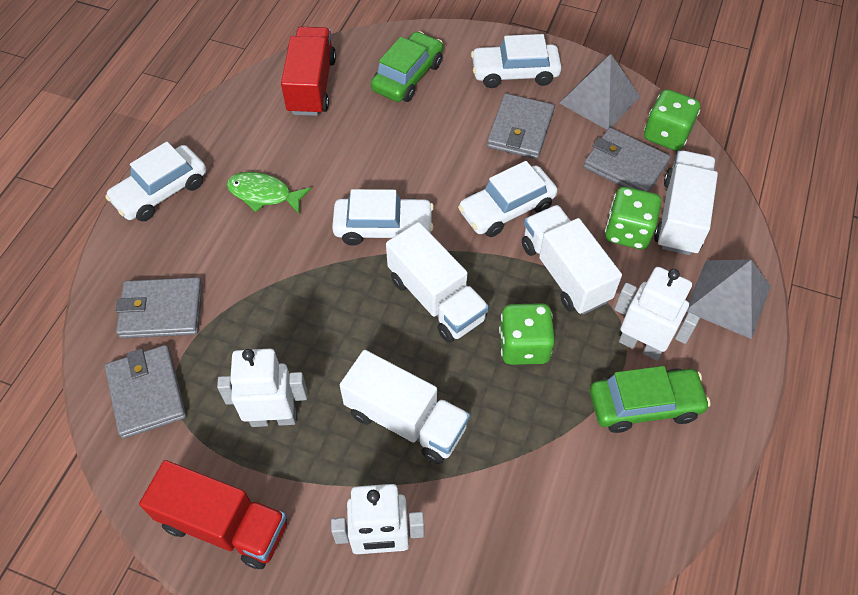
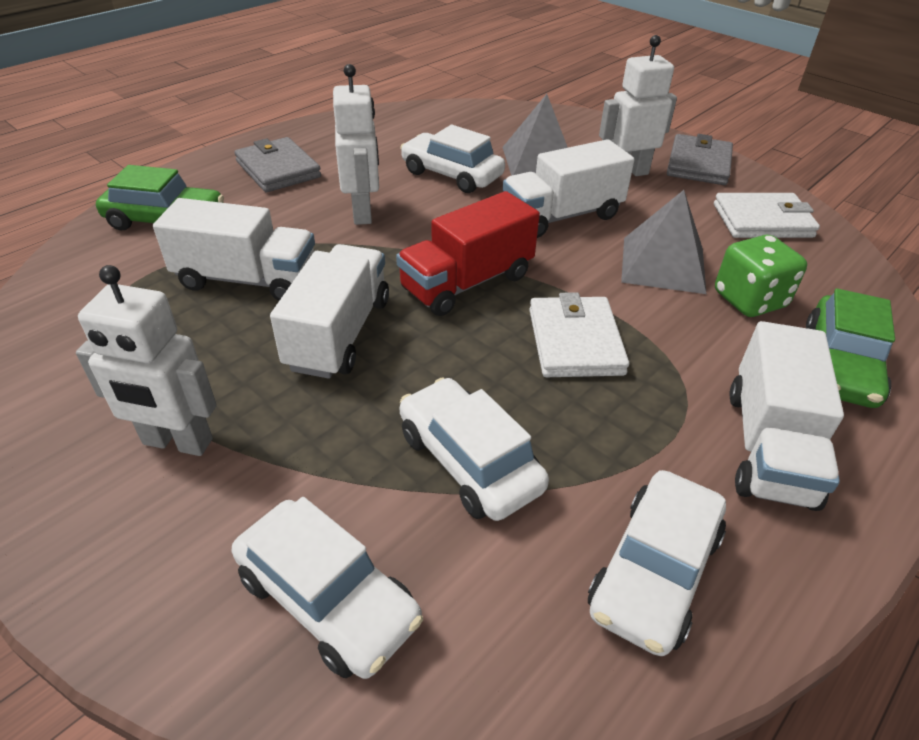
green dice: [499,303,555,365] [605,187,661,249] [644,89,700,151] = 3 -> [715,235,807,317] = 1
green fish: [227,172,311,214] = 1 -> none = 0
grey wallet: [105,345,186,439] [116,277,203,338] [487,93,555,159] [584,128,671,192] = 4 -> [234,137,321,192] [667,134,733,185] = 2
red truck: [139,460,287,569] [281,27,336,116] = 2 -> [396,191,540,316] = 1
white wallet: none = 0 -> [529,292,629,377] [714,193,820,238] = 2

